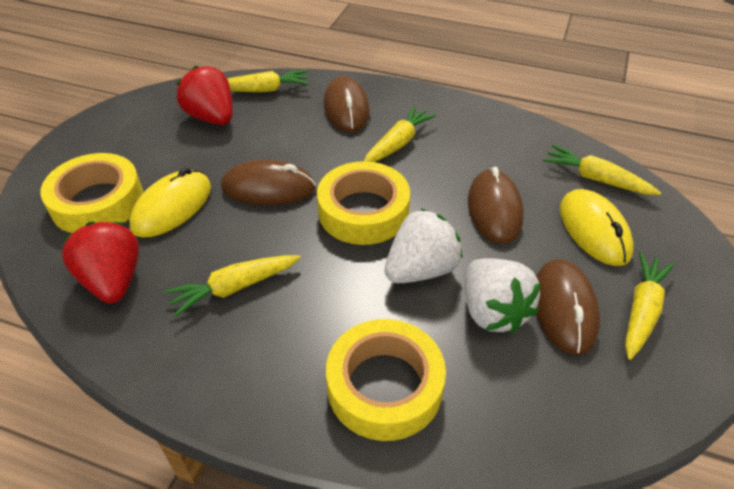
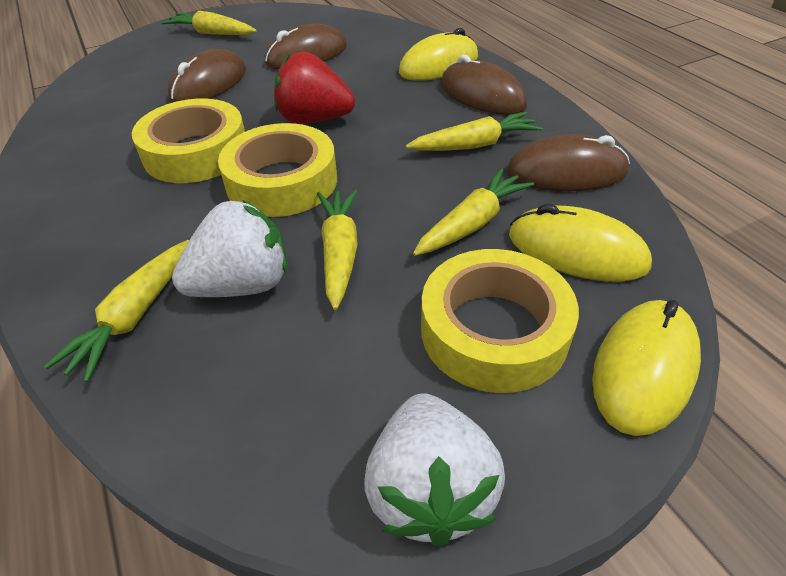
red strawberry: [62,222,139,303] [176,66,233,125] = 2 -> [274,52,355,124] = 1
yellow mouse: [129,168,211,238] [560,189,634,266] = 2 -> [399,28,478,81] [509,204,652,282] [592,300,701,436] = 3

